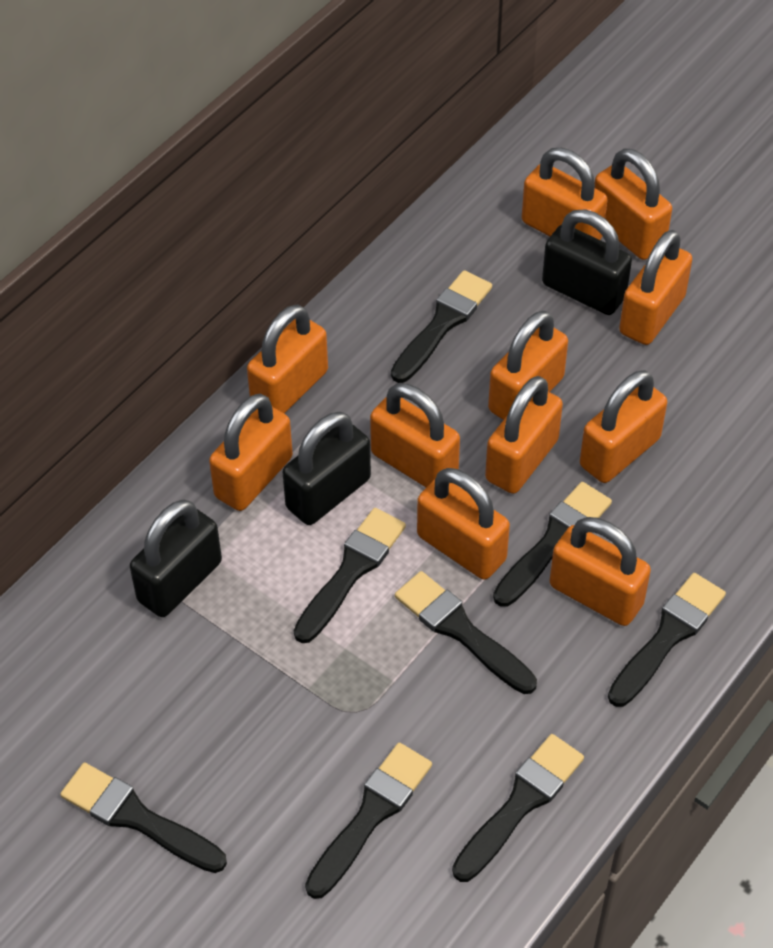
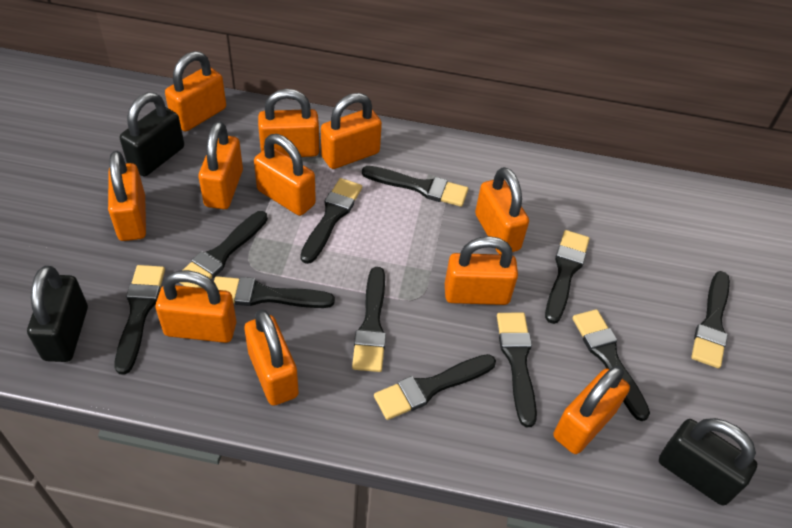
black brush: [60,763,227,873] [294,508,406,643] [305,742,432,899] [391,270,492,383] [395,571,537,694] [452,734,584,882] [493,482,612,607] [608,573,726,707] = 8 -> [115,265,165,375] [179,211,268,288] [214,276,335,308] [300,178,362,264] [352,267,386,372] [362,166,468,207] [374,354,496,420] [497,313,537,427] [545,230,589,324] [572,309,650,421] [691,271,730,368] = 11

